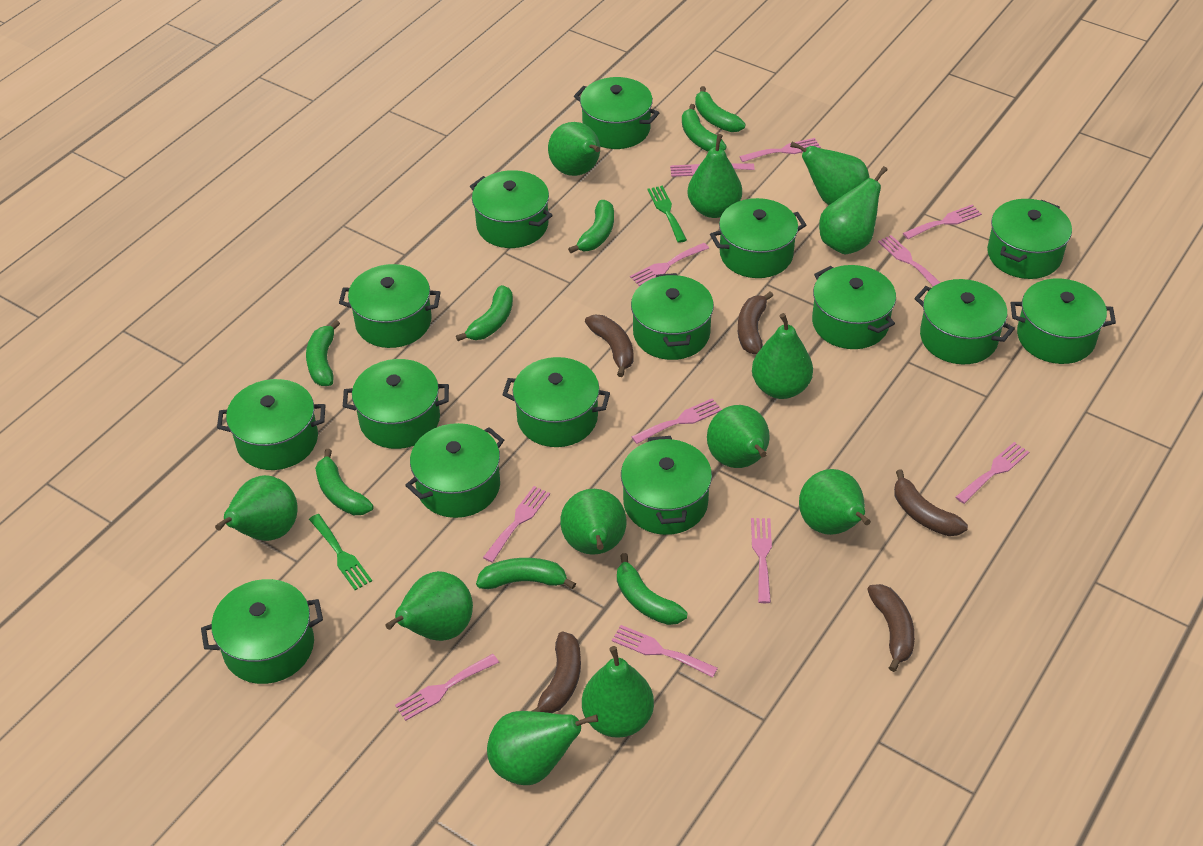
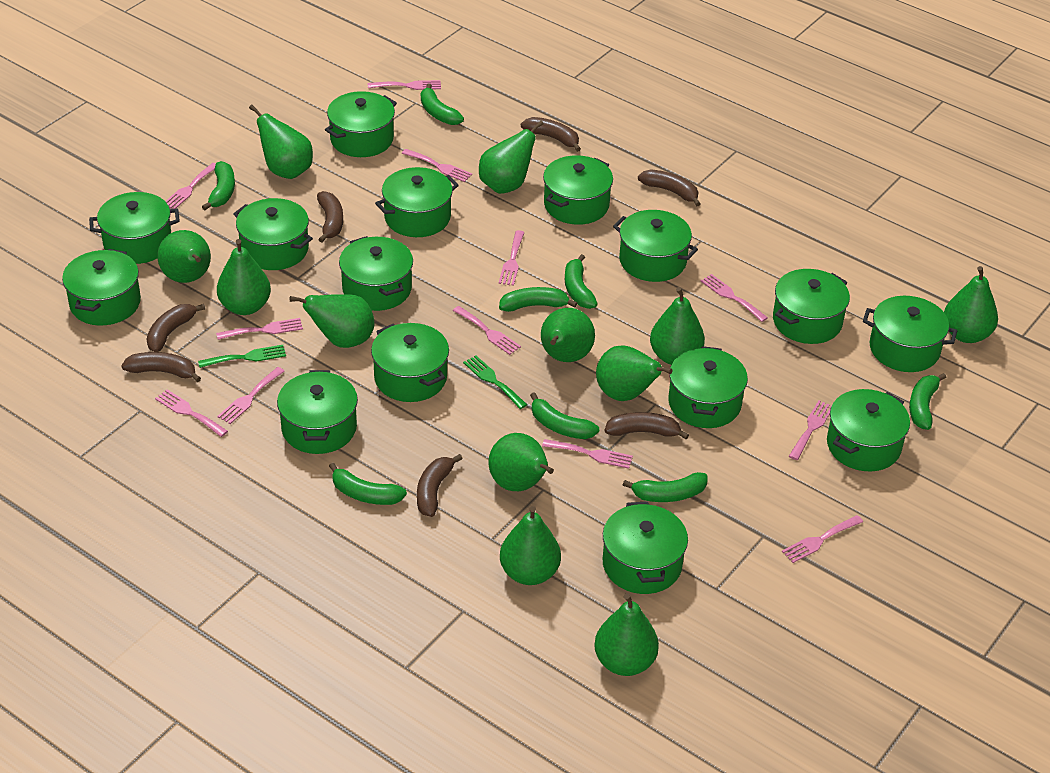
brown banana: [532,631,581,713] [585,315,634,377] [738,291,773,354] [867,584,915,672] [894,469,968,536] = 5 -> [121,352,201,382] [147,304,205,352] [317,191,343,243] [417,454,463,517] [521,117,581,152] [605,412,689,439] [638,169,701,206] = 7
pink fork: [395,654,499,721] [483,486,550,563] [612,625,718,678] [630,243,709,286] [631,398,722,444] [670,163,755,177] [739,138,821,162] [751,518,772,603] [878,235,940,287] [903,205,982,239] [956,442,1029,504] = 11 -> [155,389,228,437] [165,163,216,209] [216,318,303,340] [217,367,285,424] [368,80,441,90] [402,149,472,182] [453,306,521,355] [499,230,525,286] [542,439,633,469] [701,274,768,322] [782,515,863,563] [789,400,832,460] = 12

